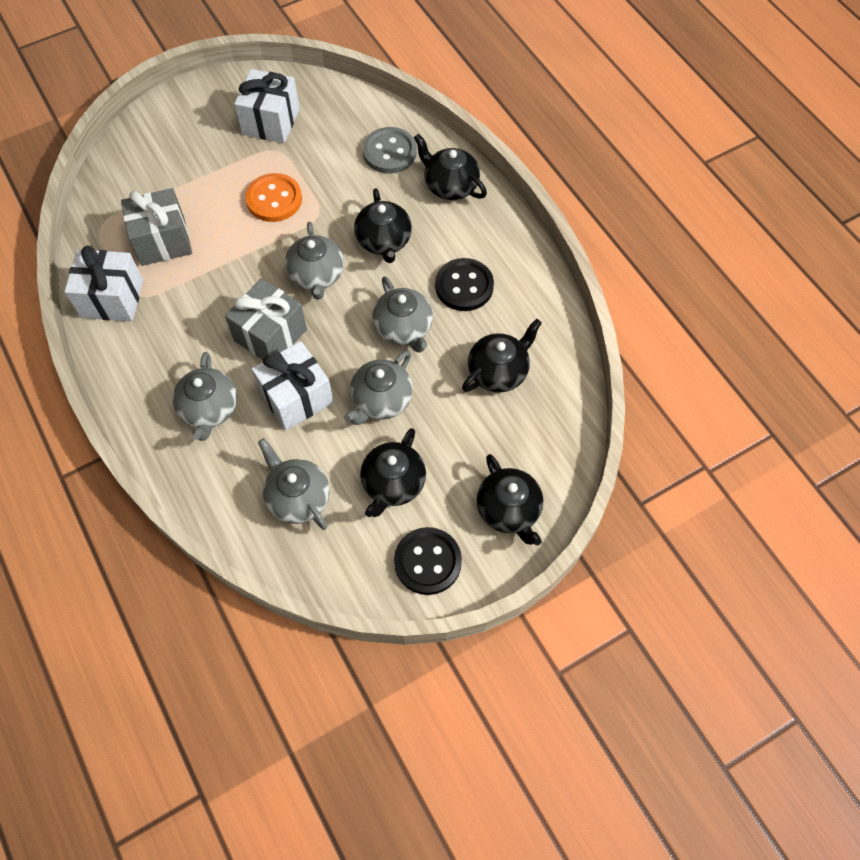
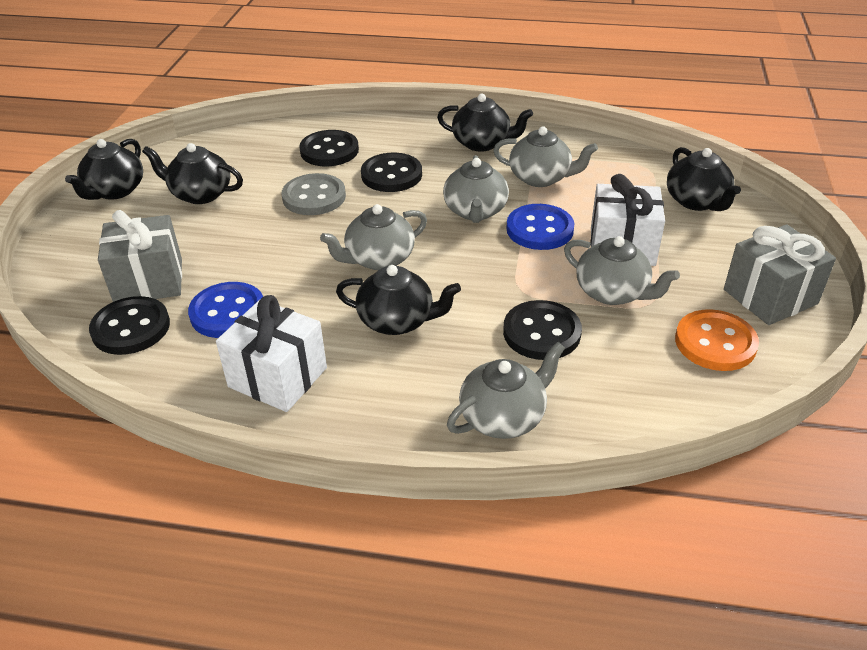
black button: [394,527,462,595] [435,258,494,311] = 2 -> [89,296,170,355] [299,130,359,166] [361,153,422,192] [503,300,582,360] = 4
blue button: none = 0 -> [188,282,263,338] [506,204,574,250] = 2
white gift: [64,246,143,321] [234,69,300,143] [252,341,334,430] = 3 -> [216,295,327,412] [590,174,665,266] = 2

